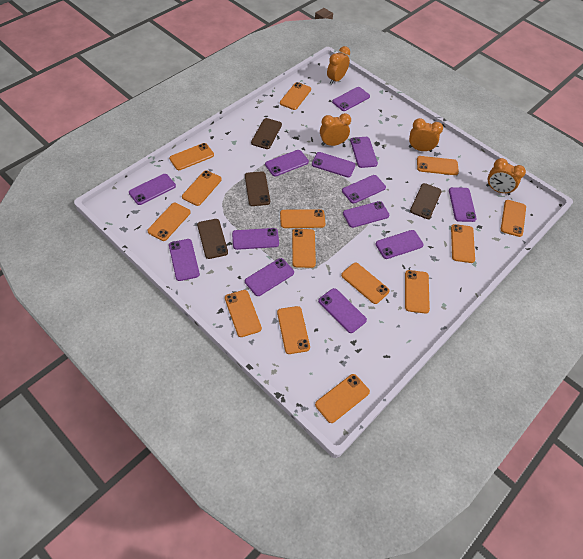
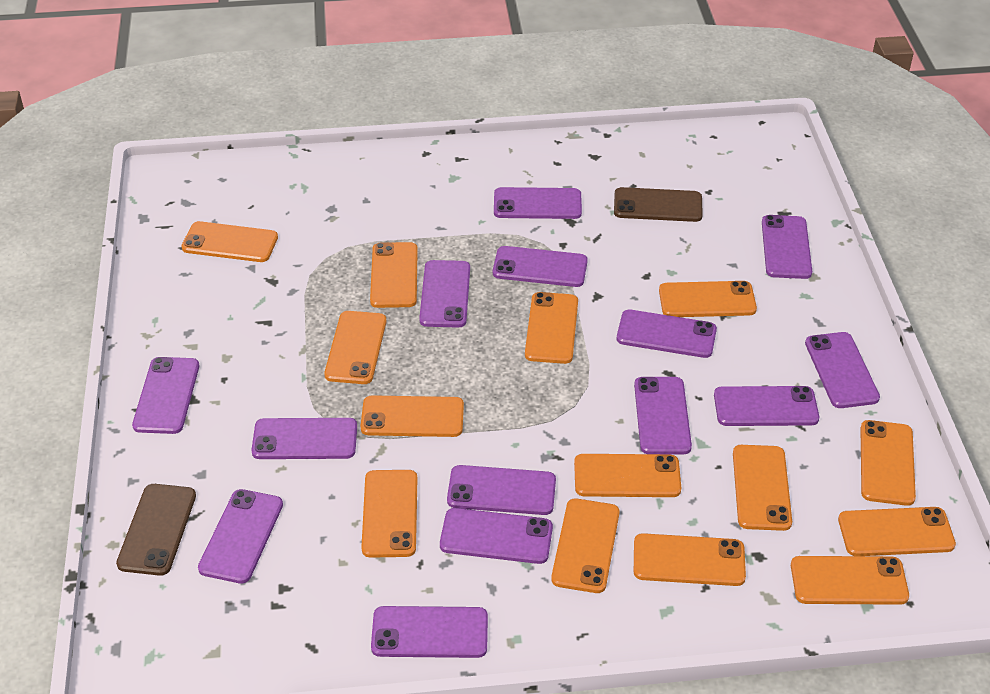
brown phone: [197,219,228,259] [245,171,270,206] [251,118,282,149] [410,183,442,219] = 4 -> [116,484,196,576] [614,187,703,222] = 2
orange clock: [320,113,351,146] [327,46,350,85] [409,118,443,152] [486,158,526,195] = 4 -> none = 0
purple phone: [129,174,176,205] [169,239,200,281] [232,228,279,250] [245,258,294,296] [265,150,309,176] [312,152,356,177] [318,288,367,333] [332,87,370,111] [342,175,386,204] [343,201,389,228] [350,137,378,168] [375,230,424,259] [449,187,477,222] = 13 -> [132,357,199,434] [198,489,283,584] [252,418,357,459] [371,606,488,658] [419,260,470,328] [440,508,553,564] [447,465,556,515] [493,246,588,287] [494,187,582,219] [617,309,717,358] [634,377,692,454] [714,386,819,426] [762,215,812,279] [805,332,880,408] = 14

